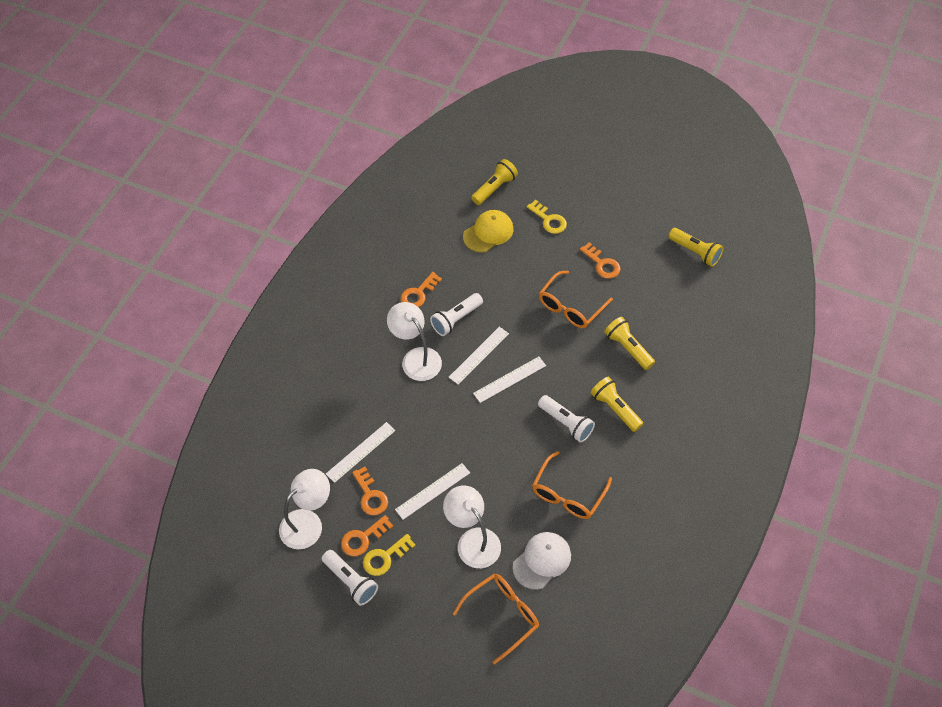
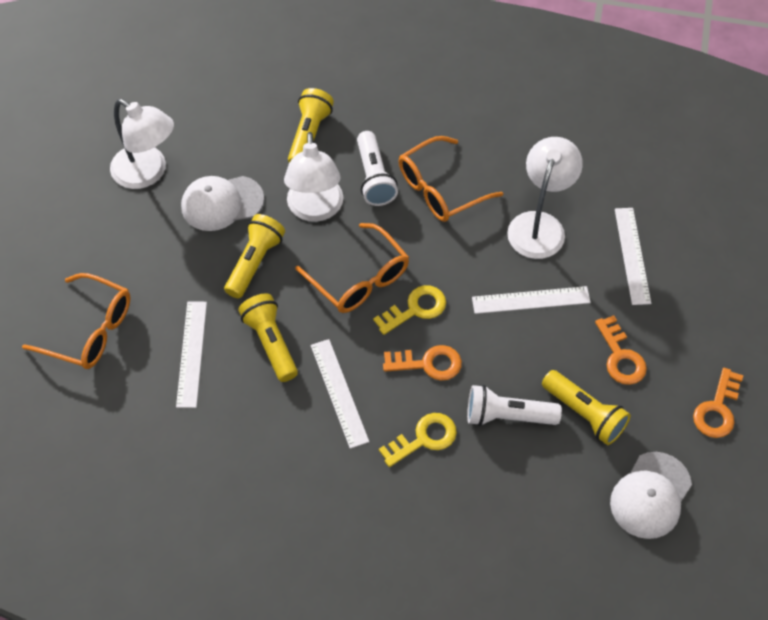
orange key: [341,515,393,556] [352,467,388,515] [401,272,442,307] [580,242,621,279] = 4 -> [383,345,462,381] [595,315,647,385] [693,368,743,438] = 3
white cap: [513,532,571,590] = 1 -> [181,176,264,231] [610,452,692,539] = 2
white flashlight: [322,550,378,606] [430,293,483,336] [538,395,595,443] = 3 -> [357,131,398,206] [467,385,562,426] = 2
yellow cap: [463,210,514,253] = 1 -> none = 0

